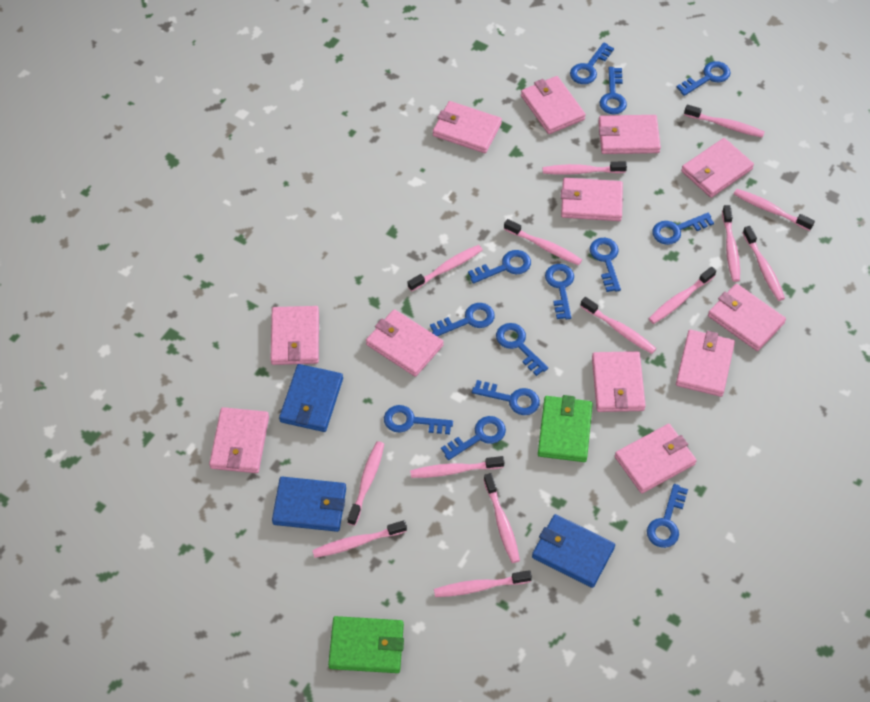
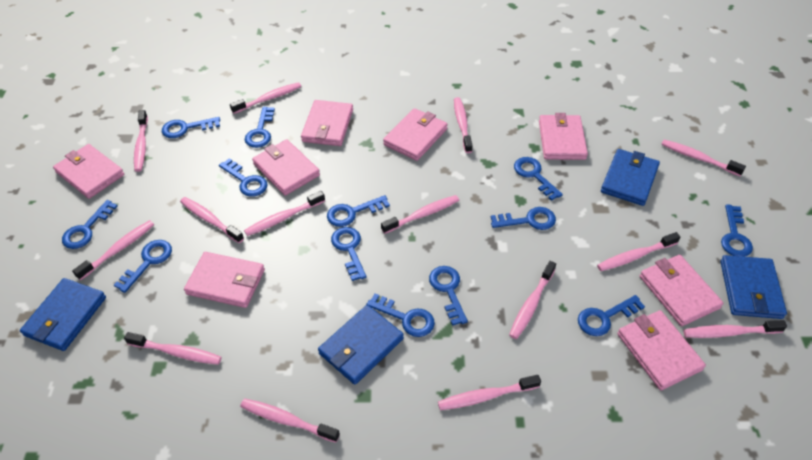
blue wallet: [272,477,346,532] [279,364,343,432] [532,514,615,588] = 3 -> [20,278,106,351] [318,305,404,385] [601,149,660,206] [720,255,787,319] = 4
green wallet: [328,616,404,673] [538,395,593,462] = 2 -> none = 0
pink wallet: [209,407,269,473] [270,306,319,365] [366,309,443,377] [433,101,502,153] [521,76,586,134] [561,178,623,221] [592,351,646,412] [598,115,661,154] [615,424,697,494] [676,330,735,397] [681,138,754,198] [708,284,786,351] = 12 -> [53,144,124,199] [184,252,265,308] [252,139,320,196] [301,100,353,146] [383,108,448,161] [539,113,588,160] [617,310,706,391] [640,255,724,326] = 8

